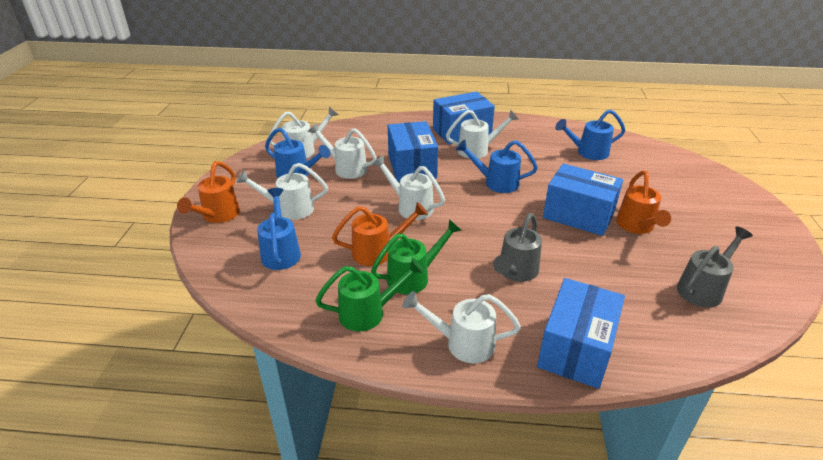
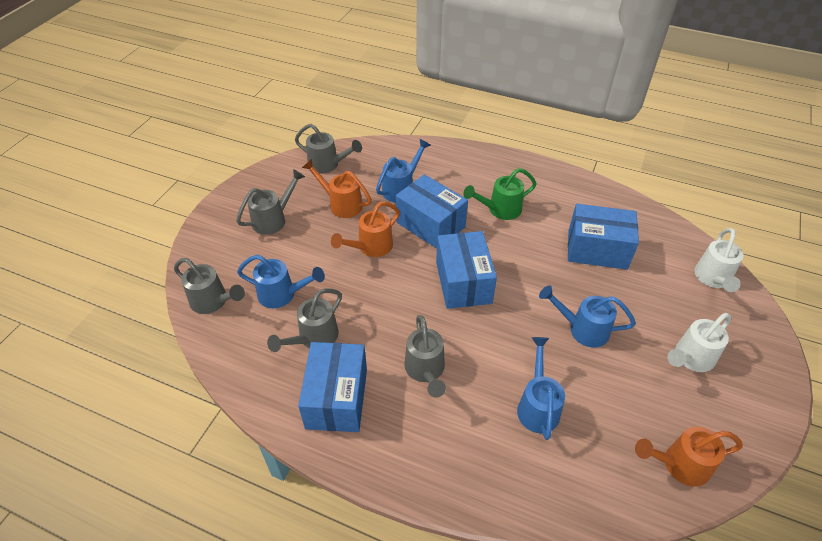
green watering can: [315,258,425,331] [371,219,462,294] = 2 -> [463,168,537,220] = 1
grey watering can: [493,213,542,282] [677,227,753,308] = 2 -> [174,258,245,314] [236,169,305,235] [267,288,342,352] [295,124,362,174] [404,315,446,398] = 5
white watering can: [236,163,328,220] [270,107,338,158] [308,123,377,179] [372,155,445,220] [402,291,521,363] [446,110,518,158] = 6 -> [667,313,731,372] [694,228,743,292] = 2

